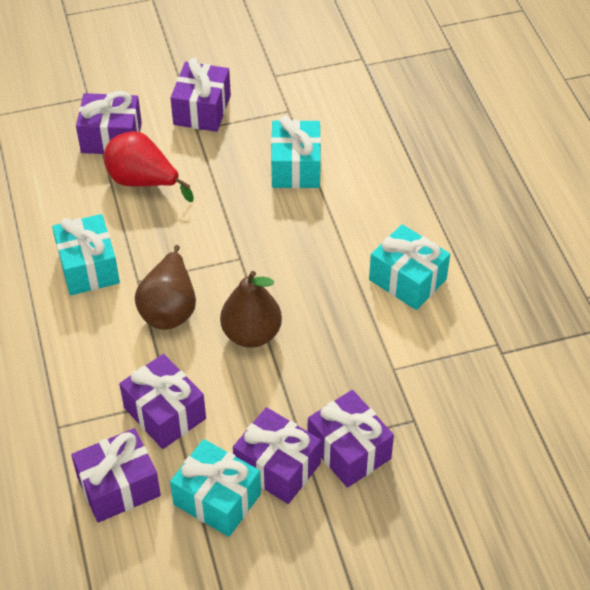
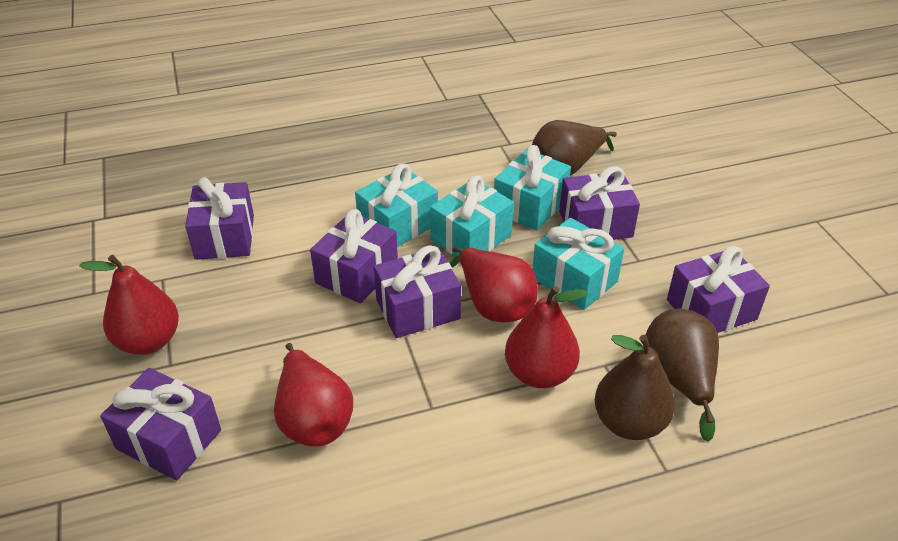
brown pear: [135,245,196,330] [220,271,282,348] = 2 -> [532,120,617,175] [594,335,675,440] [643,309,719,442] = 3
red pear: [104,131,194,202] = 1 -> [79,255,179,355] [274,343,353,446] [450,246,538,323] [505,286,588,388] = 4

